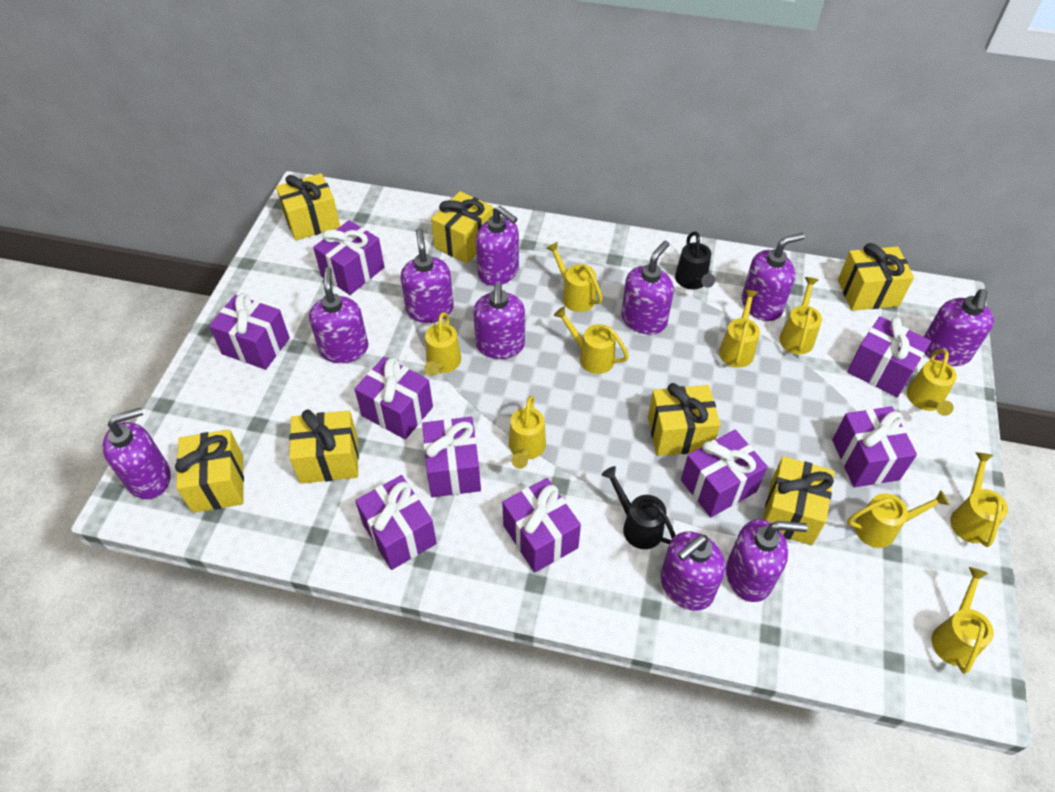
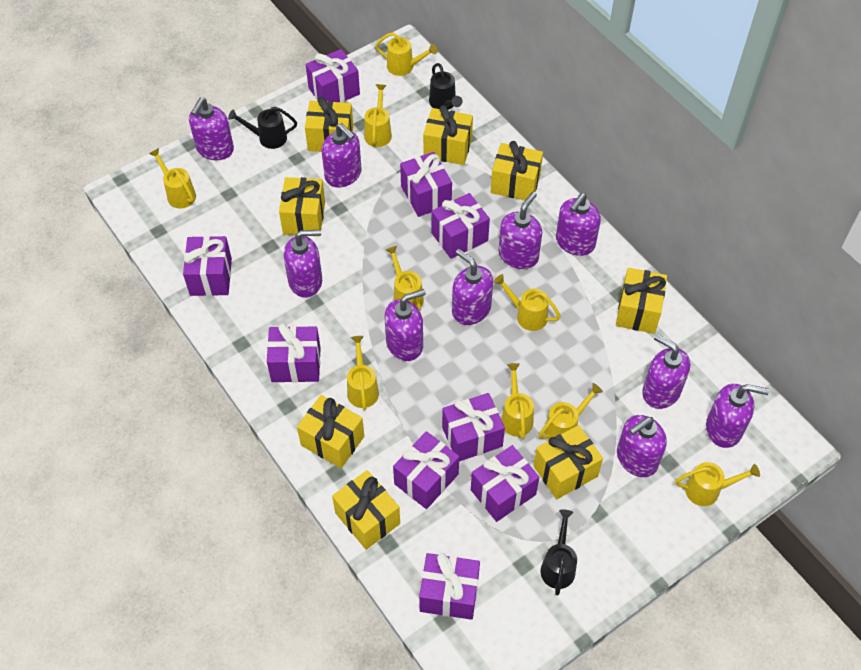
black watering can: [602,466,676,549] [675,231,715,289] = 2 -> [228,107,297,149] [429,63,463,110] [540,509,577,595] = 3
yellow gift: [175,430,244,513] [276,173,340,241] [289,410,359,484] [431,191,493,264] [648,383,721,456] [763,456,835,545] [838,243,914,311] = 7 -> [279,177,325,235] [297,395,364,468] [305,96,353,152] [332,470,400,550] [423,105,473,165] [491,141,543,200] [533,425,603,499] [616,268,667,334] = 8
yellow watering can: [424,312,461,376] [509,396,546,469] [546,242,603,312] [554,306,629,374] [719,289,760,368] [779,277,822,354] [847,490,950,548] [907,349,957,416] [931,567,994,674] [950,452,1008,547] = 10 -> [149,148,196,209] [347,336,379,410] [364,84,392,147] [375,32,438,76] [386,246,424,311] [494,274,561,331] [501,363,534,439] [539,383,603,440] [675,462,760,506] = 9

